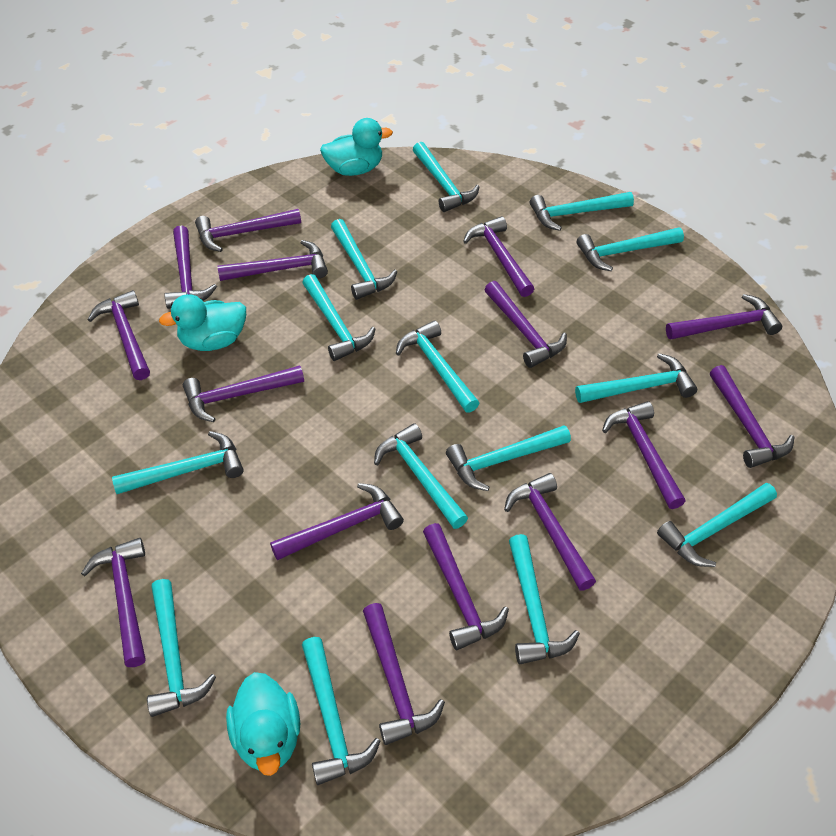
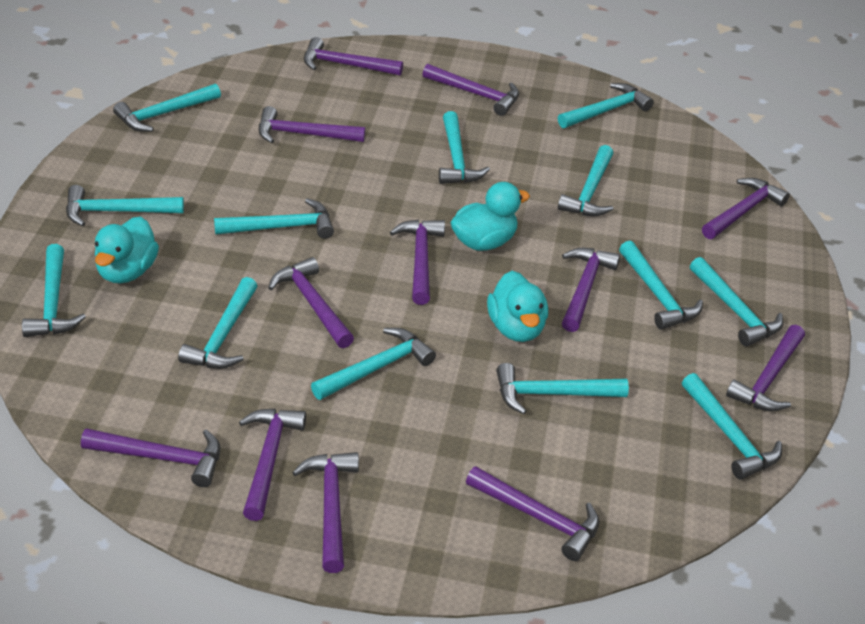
purple hammer: [81,538,146,667] [87,290,150,380] [164,226,217,309] [183,366,304,422] [195,209,301,252] [217,240,328,281] [270,483,404,560] [363,603,445,745] [423,523,509,650] [463,216,534,297] [484,281,567,368] [504,473,596,591] [602,401,685,509] [666,294,782,340] [710,365,795,468] = 15 -> [81,428,221,487] [239,408,306,521] [259,106,365,143] [268,257,354,348] [292,452,359,573] [304,37,403,76] [390,219,445,305] [422,64,519,116] [466,466,599,561] [562,248,620,332] [702,178,790,239] [726,325,805,412] = 12
turquoise hammer: [112,431,244,494] [147,579,216,717] [302,274,375,361] [302,637,380,785] [331,219,397,300] [374,423,468,529] [396,320,479,413] [413,142,480,212] [446,425,571,491] [509,534,580,664] [530,192,634,231] [575,353,697,403] [577,227,684,271] [657,483,777,567] = 14 -> [22,244,86,337] [66,185,184,226] [113,84,221,132] [178,277,257,369] [214,198,334,239] [311,328,436,400] [439,111,490,184] [496,363,629,414] [558,83,654,128] [558,145,613,216] [619,241,703,330] [682,373,782,480] [690,257,783,346] = 13

